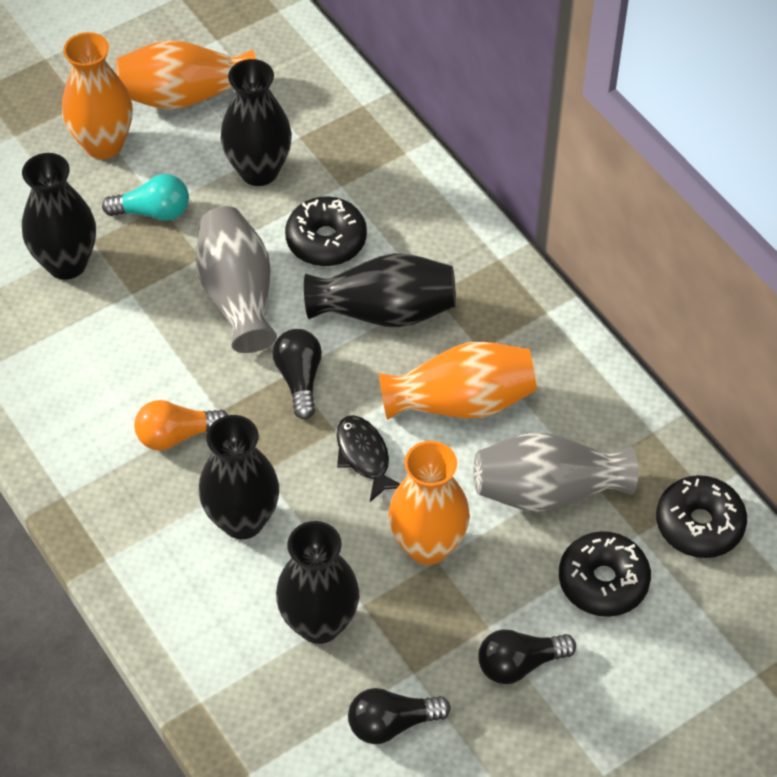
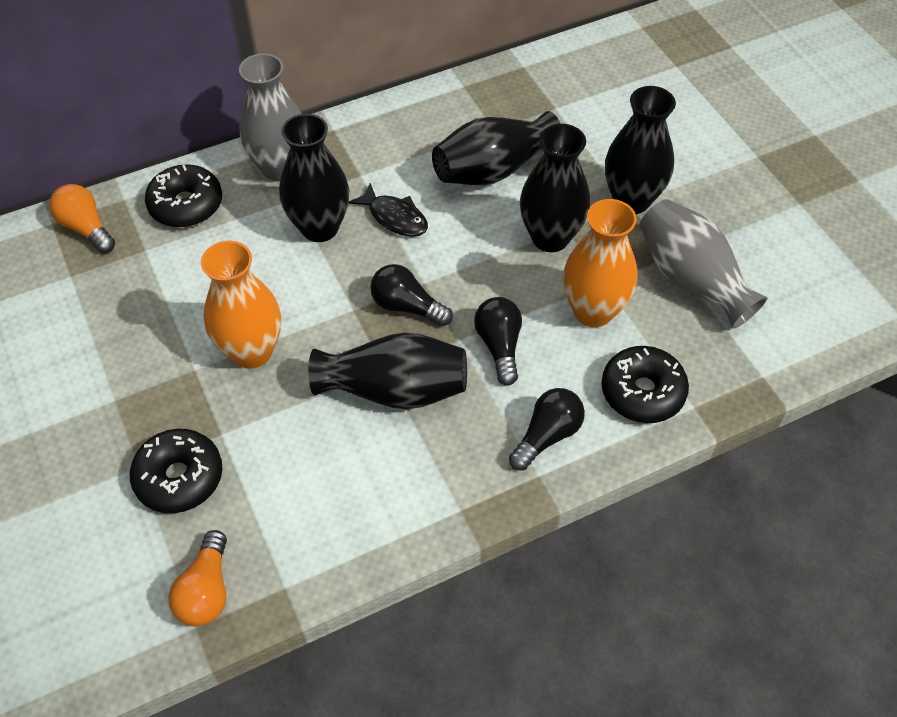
orange light bulb: [134,400,228,450] = 1 -> [49,184,115,253] [168,530,227,627] = 2
orange vase: [62,32,133,159] [116,40,256,110] [379,342,537,420] [388,441,470,565] = 4 -> [201,241,281,369] [563,199,638,327] = 2
turquoise light bulb: [102,174,189,221] = 1 -> none = 0

